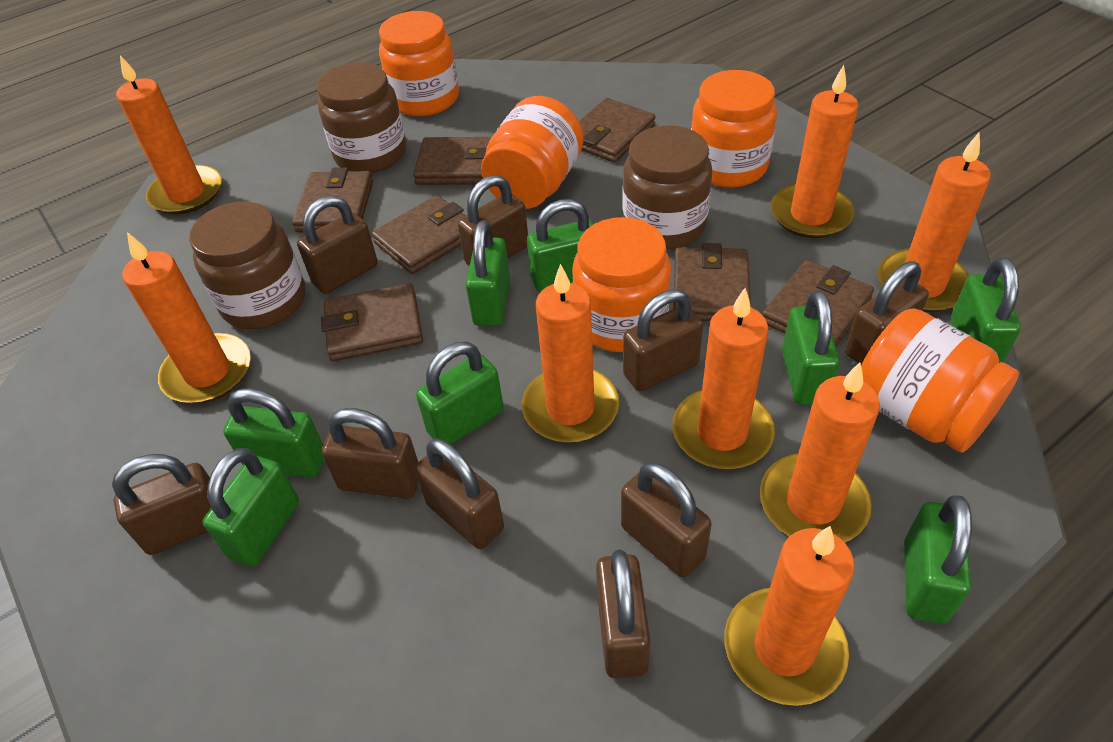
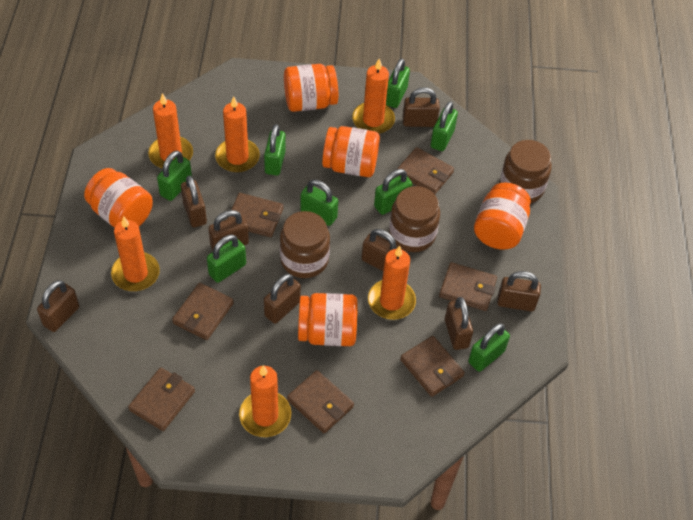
brown padlock: [112,454,211,555] [297,195,378,294] [322,408,419,499] [415,439,504,549] [458,175,528,266] [596,549,650,678] [621,462,712,578] [623,289,703,392] [845,261,929,365] = 9 -> [37,280,79,332] [181,175,207,227] [208,210,249,250] [264,274,301,324] [362,229,402,271] [403,87,440,127] [445,297,473,350] [497,271,541,311] = 8
orange candle: [116,55,222,214] [122,232,251,404] [522,264,619,443] [672,288,775,469] [724,526,855,706] [760,362,880,542] [771,65,859,238] [878,132,991,312] = 8 -> [111,216,160,291] [148,93,193,169] [215,96,260,173] [239,365,291,437] [352,59,395,134] [368,246,416,320] = 6

